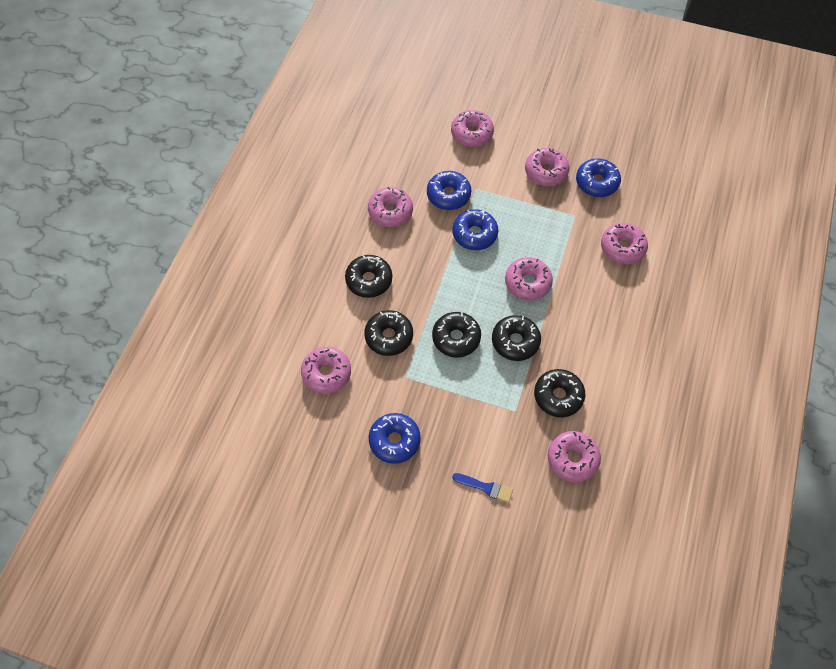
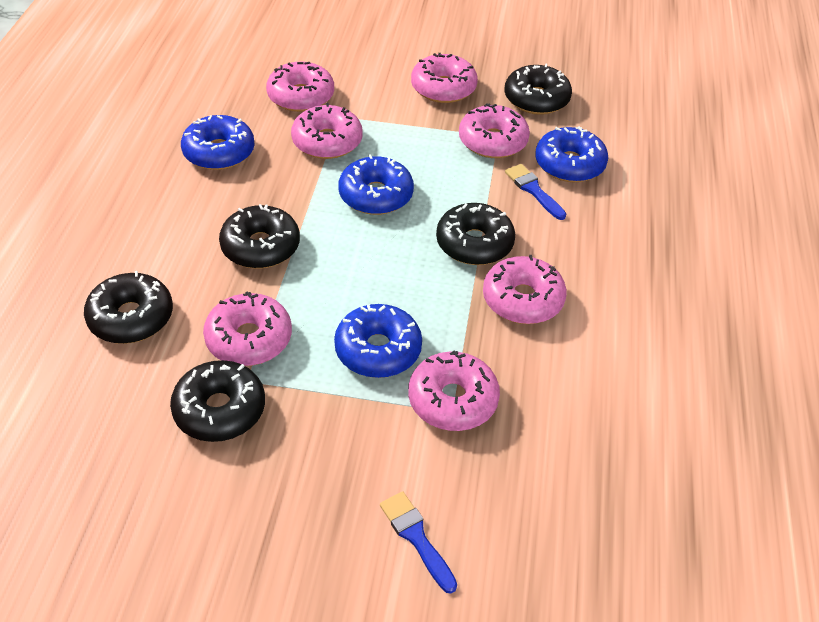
blue brush: [452,473,513,503] = 1 -> [380,491,457,593] [505,164,566,220] = 2

